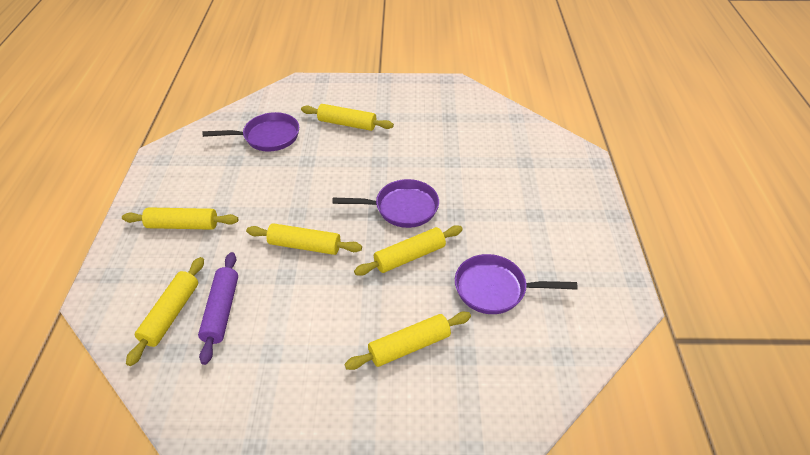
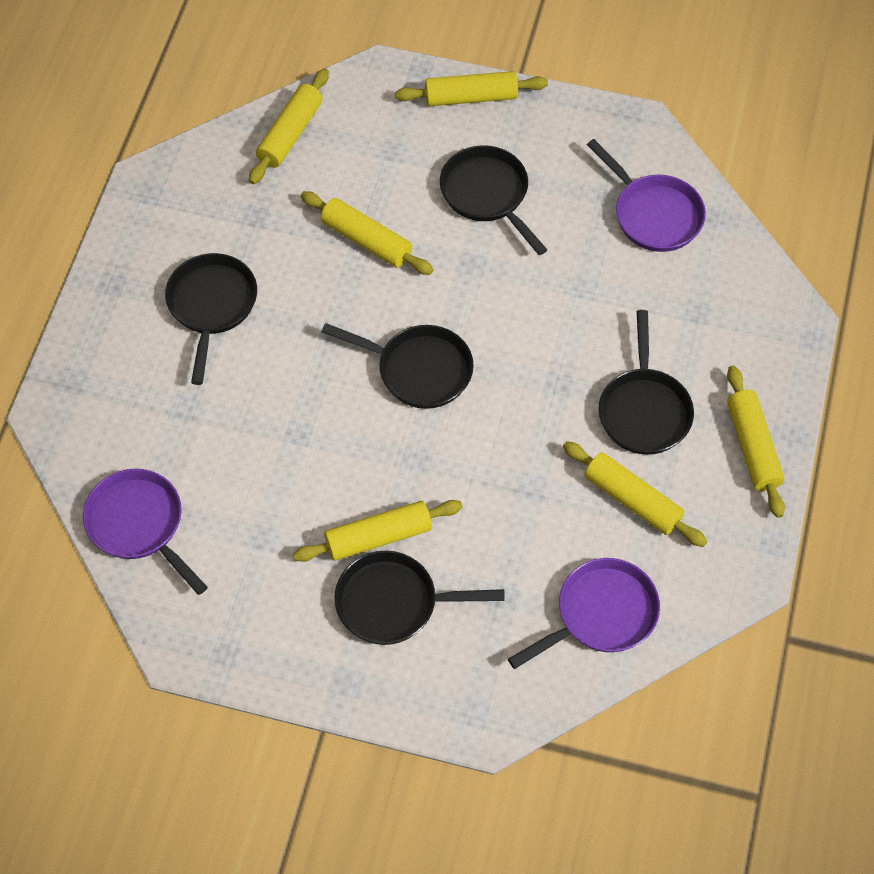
black pan: none = 0 -> [165,253,257,385] [322,323,474,409] [334,551,505,645] [440,145,547,255] [598,310,694,455] = 5
purple rolling pin: [198,252,238,365] = 1 -> none = 0

